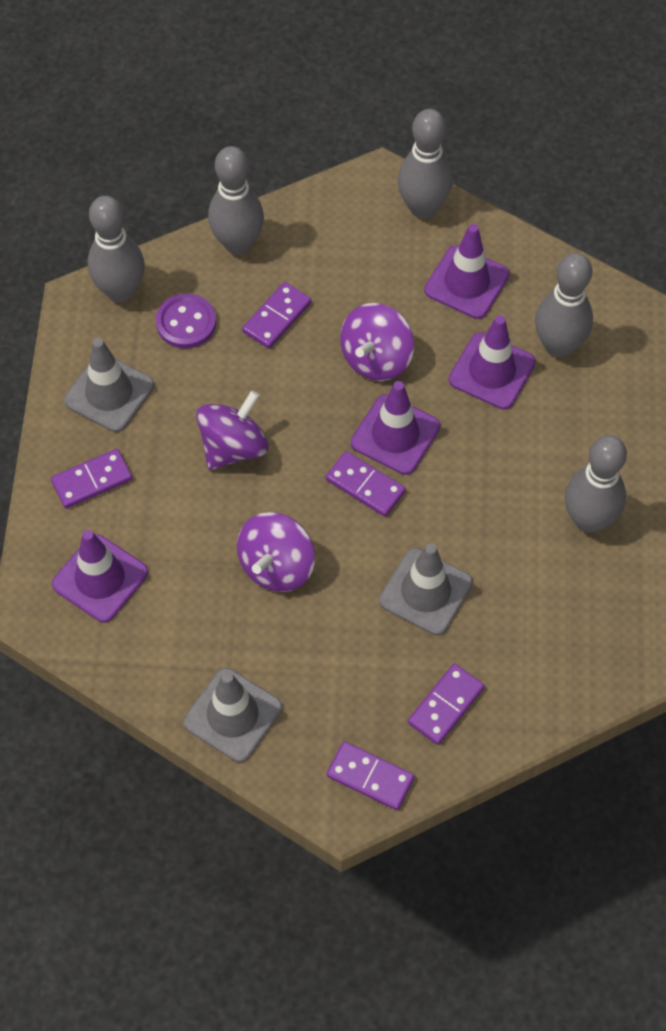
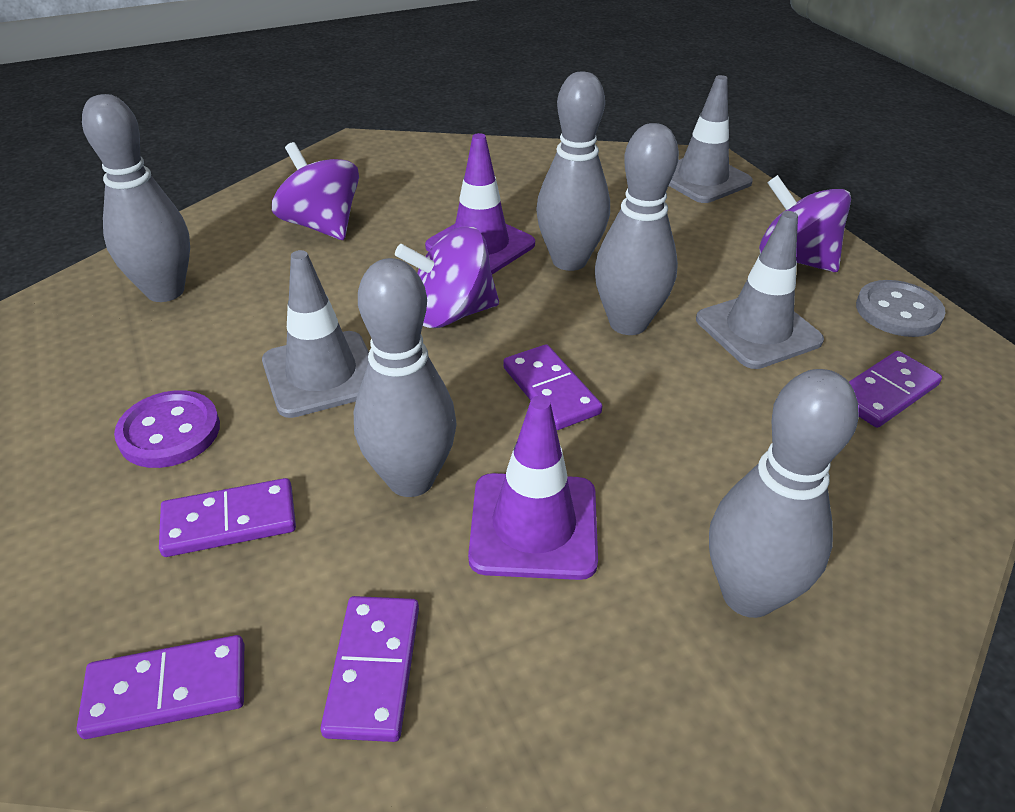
grey button: none = 0 -> [856,280,945,337] = 1
purple traffic cone: [52,530,148,622] [351,381,440,475] [424,224,510,319] [449,315,536,409] = 4 -> [425,133,535,274] [468,396,598,580] = 2

